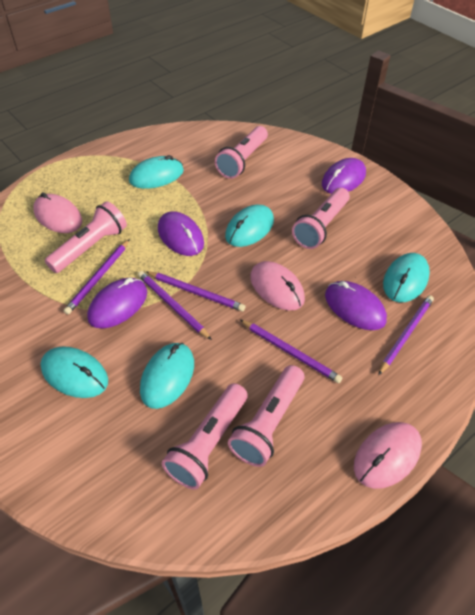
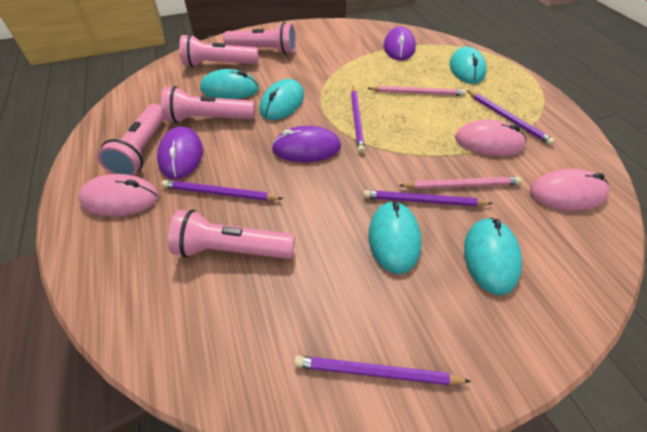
pink pencil: none = 0 -> [367,86,466,96] [399,177,522,189] = 2
purple mouse: [87,278,147,328] [158,212,204,256] [322,158,366,194] [325,281,387,330] = 4 -> [157,127,203,179] [272,126,341,162] [384,27,416,60] = 3

